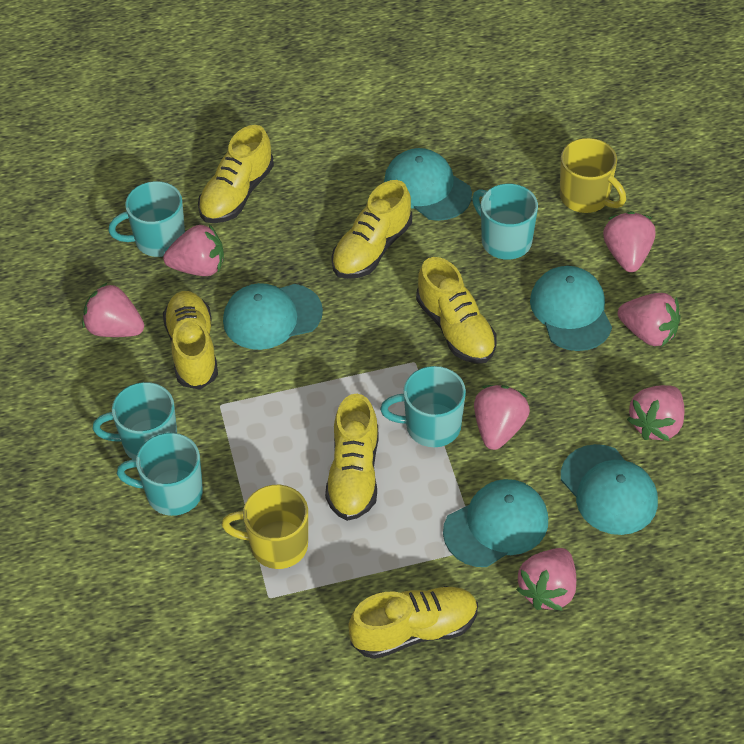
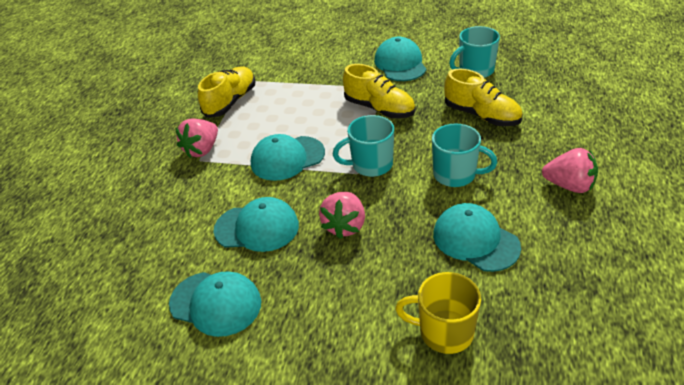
pink strawberry: [82,283,144,337] [163,224,224,276] [474,385,530,450] [516,548,576,611] [603,211,656,272] [618,293,681,346] [627,385,684,441] = 7 -> [175,118,218,158] [319,192,365,239] [542,148,598,193] = 3
turquoise mug: [93,382,177,460] [108,181,185,257] [117,433,203,516] [380,366,466,447] [472,184,538,260] = 5 -> [333,115,394,177] [432,124,497,187] [449,26,500,78] = 3
yellow mug: [222,485,308,569] [560,138,626,213] = 2 -> [395,272,481,354] = 1
yellow shoe: [163,291,218,390] [198,125,274,223] [325,394,378,521] [331,180,412,279] [349,586,478,659] [416,257,497,364] = 6 -> [198,66,256,117] [343,64,415,118] [444,69,523,126] = 3

